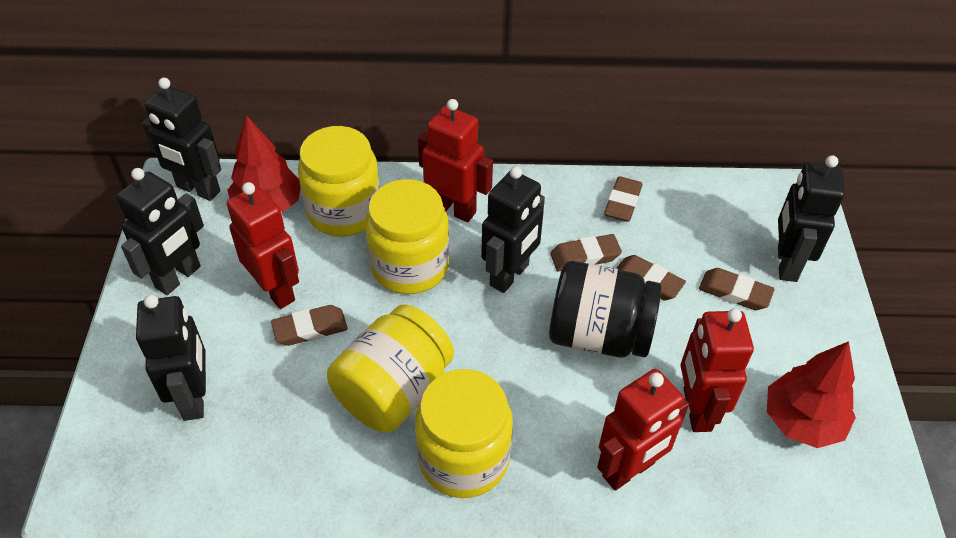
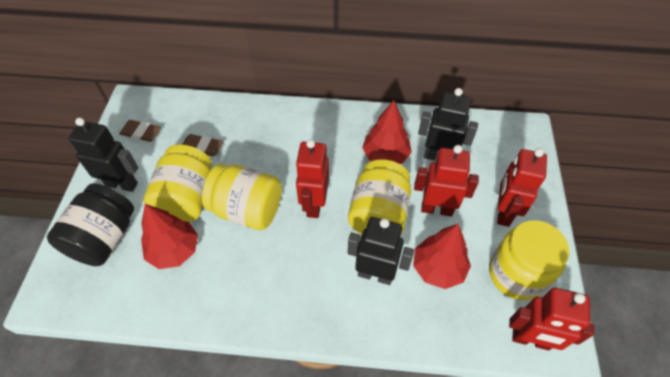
black robot: [117,168,204,295] [136,295,206,421] [142,78,221,201] [481,166,545,293] [778,155,845,282] = 5 -> [68,118,138,192] [348,217,414,285] [418,88,478,160] = 3
brown eraser: [271,305,348,346] [550,234,622,271] [604,176,643,222] [616,255,686,300] [699,268,775,310] = 5 -> [119,120,161,142] [182,134,223,156] = 2
red tree: [227,115,301,212] [767,341,856,448] = 2 -> [141,204,198,269] [362,100,412,164] [413,224,471,289] = 3

